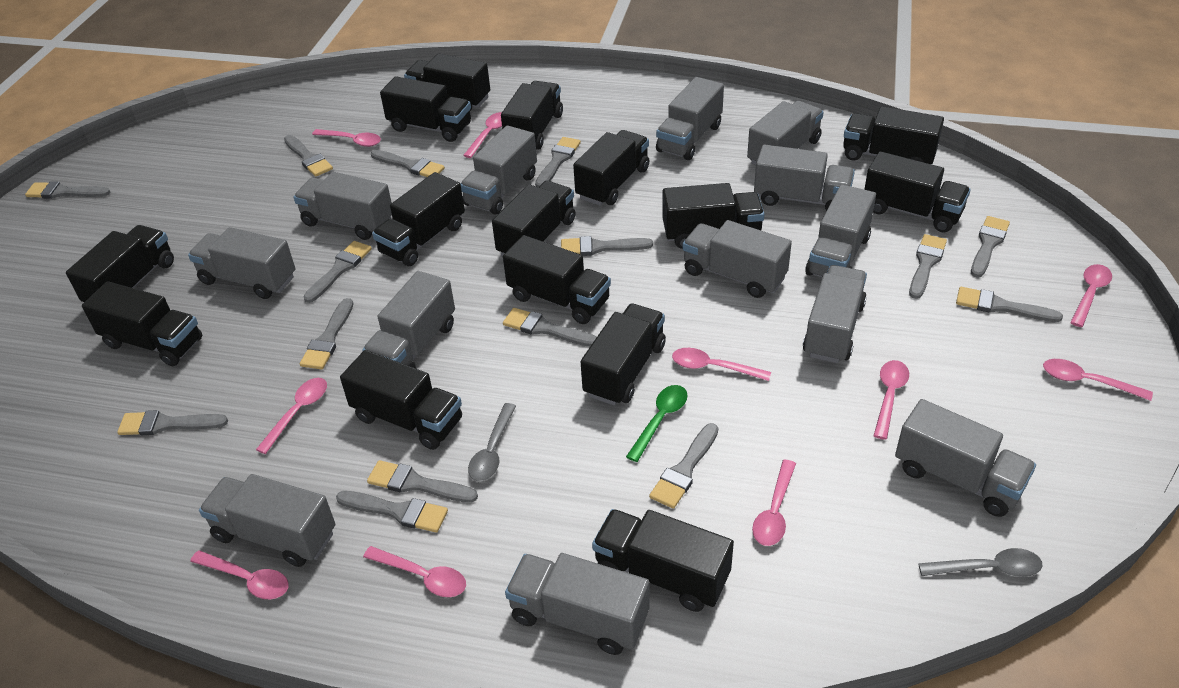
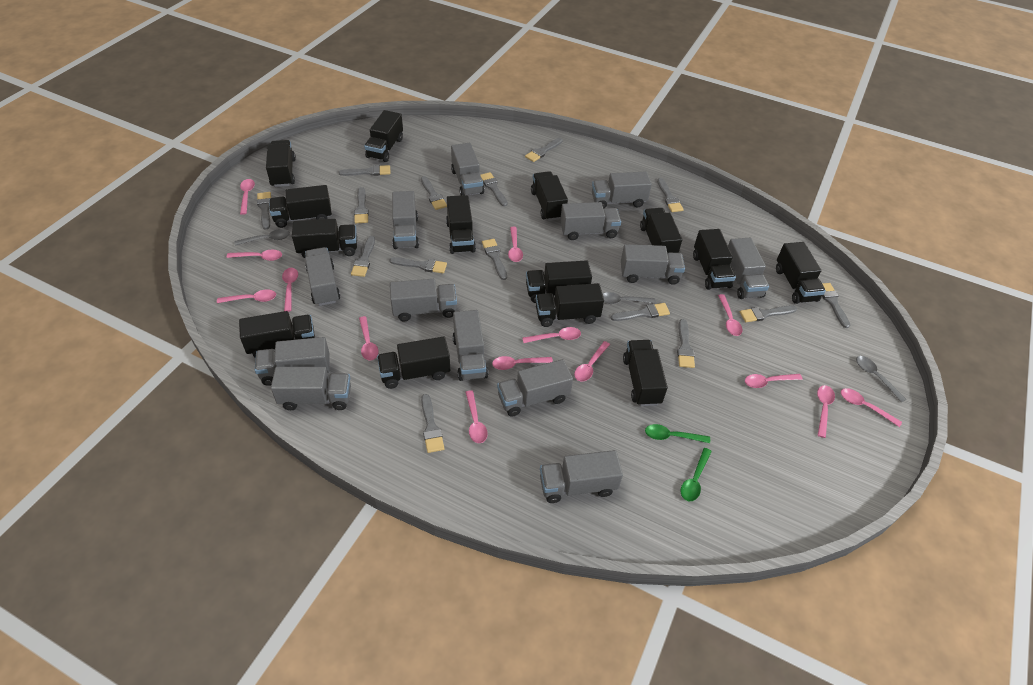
black truck: [66,225,174,302] [82,281,202,366] [340,350,462,450] [372,172,465,266] [380,76,471,142] [404,53,490,111] [492,181,575,256] [501,81,563,150] [503,235,611,324] [573,130,650,205] [581,304,666,405] [592,509,734,612] [662,183,764,249] [843,106,944,164] [864,151,971,232] = 15 -> [239,311,315,358] [266,140,296,187] [269,185,332,228] [292,219,357,258] [364,110,403,162] [377,337,450,389] [446,195,476,254] [526,260,592,303] [531,171,568,221] [536,283,604,327] [623,340,668,406] [640,208,682,253] [693,229,736,290] [776,242,826,304] = 14
green spoon: [626,385,688,462] = 1 -> [645,424,710,443] [681,448,712,501] = 2
grey spoon: [468,403,516,481] [918,548,1042,577] = 2 -> [234,229,290,246] [603,292,656,304] [856,356,906,402] = 3
pink spoon: [190,550,288,599] [256,378,327,454] [312,129,381,147] [363,546,466,597] [463,112,502,158] [672,348,771,381] [752,460,796,546] [874,360,909,440] [1043,359,1153,401] [1070,264,1112,327] = 10 -> [217,290,276,303] [227,250,282,261] [240,179,255,215] [282,268,298,312] [359,316,379,360] [466,390,488,443] [492,356,553,370] [508,227,523,262] [522,327,581,343] [574,341,610,381] [718,294,743,336] [745,374,803,388] [817,385,835,438] [841,388,902,427] = 14

